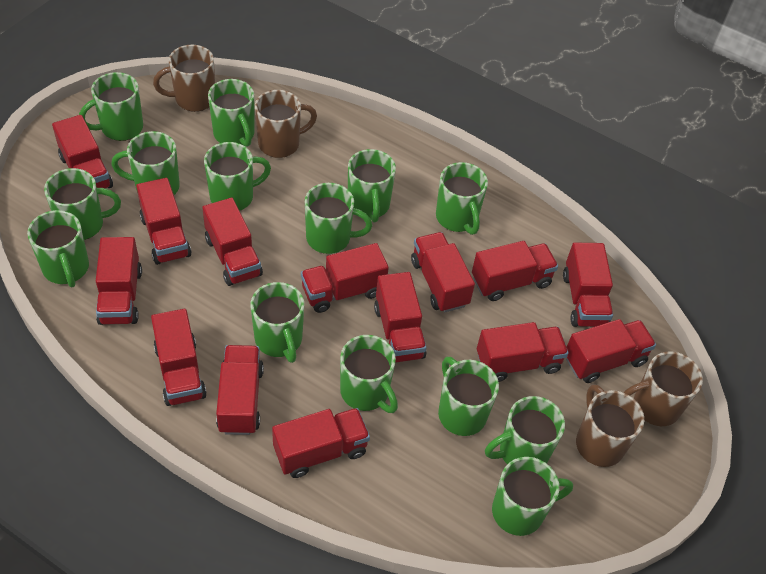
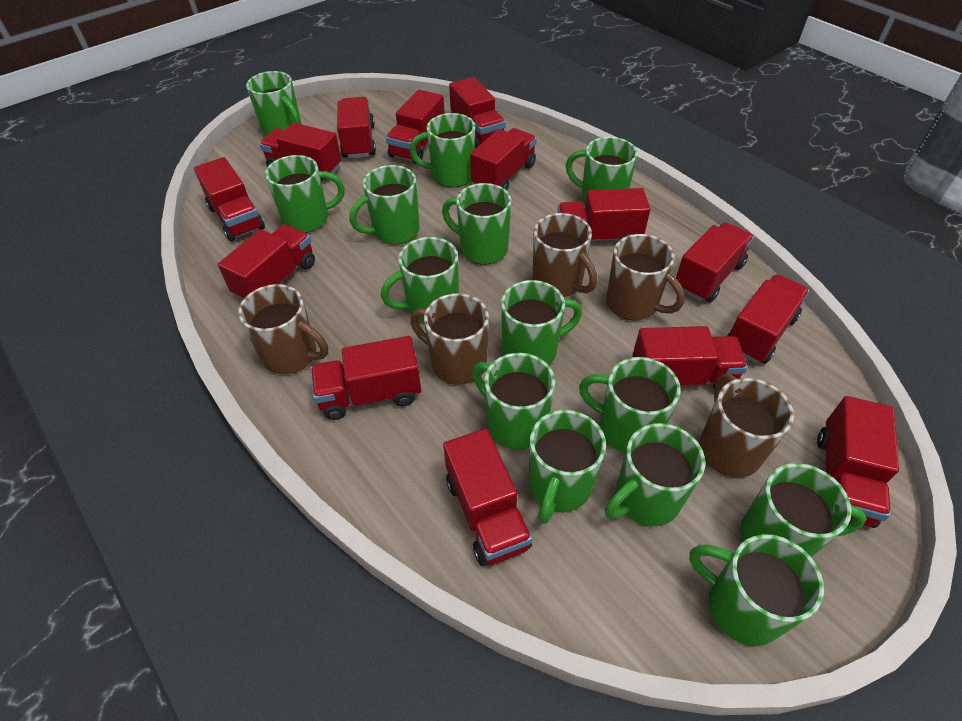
brown mug: [153,45,215,112] [255,90,317,158] [576,384,644,467] [623,351,703,426] = 4 -> [238,284,328,374] [410,293,489,385] [533,213,597,297] [606,234,685,321] [699,374,794,477] = 5

